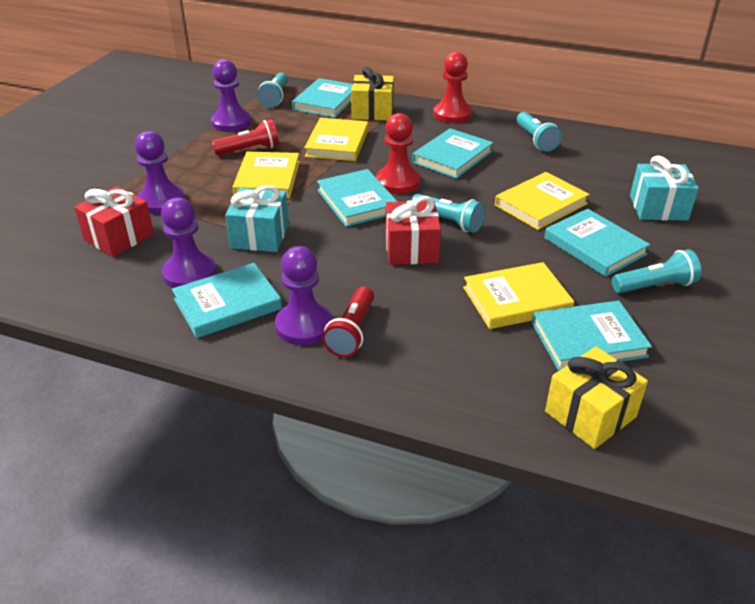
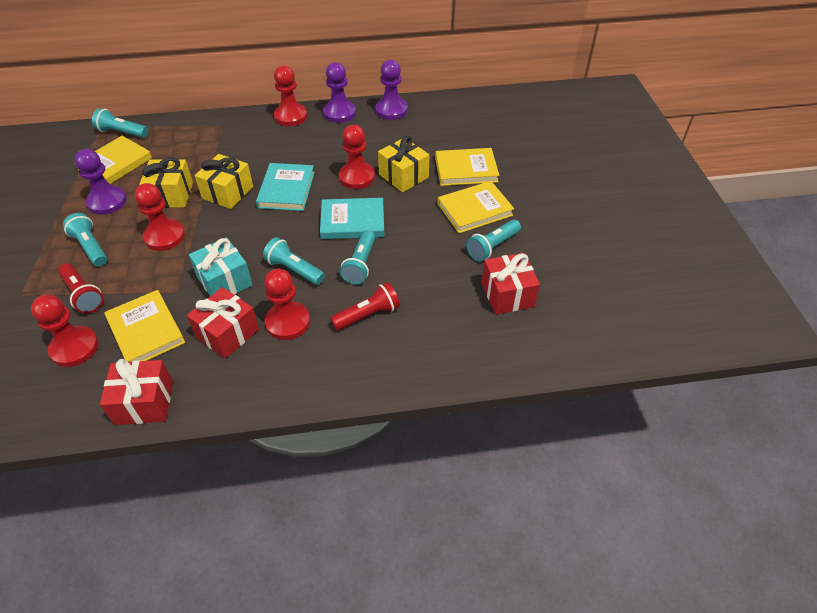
purple pawn: [135,131,185,214] [161,197,216,288] [211,59,251,132] [275,246,332,345] = 4 -> [75,149,127,215] [323,62,356,123] [375,60,408,120] = 3
red gift: [74,186,154,257] [386,196,441,265] = 2 -> [100,359,173,425] [187,287,259,359] [482,253,540,315] = 3
red pawn: [376,113,420,194] [433,52,472,123] = 2 -> [31,294,99,367] [135,183,185,251] [264,269,310,340] [274,66,307,126] [339,125,375,189] = 5
turquoise book: [172,263,282,338] [292,78,352,118] [317,169,398,227] [412,128,493,179] [532,301,652,371] [544,209,650,277] = 6 -> [256,163,315,211] [320,198,384,239] = 2
turquoise flashlight: [257,73,288,108] [412,194,485,233] [516,112,562,152] [612,249,701,293] = 4 -> [63,213,107,266] [92,108,148,138] [263,237,325,285] [340,230,375,284] [466,220,521,262] = 5
turquoise gift: [225,185,289,252] [630,156,699,221] = 2 -> [189,237,253,296] = 1
yellow gift: [351,67,394,120] [545,347,648,449] = 2 -> [139,157,193,208] [195,154,253,209] [378,136,430,192] = 3

